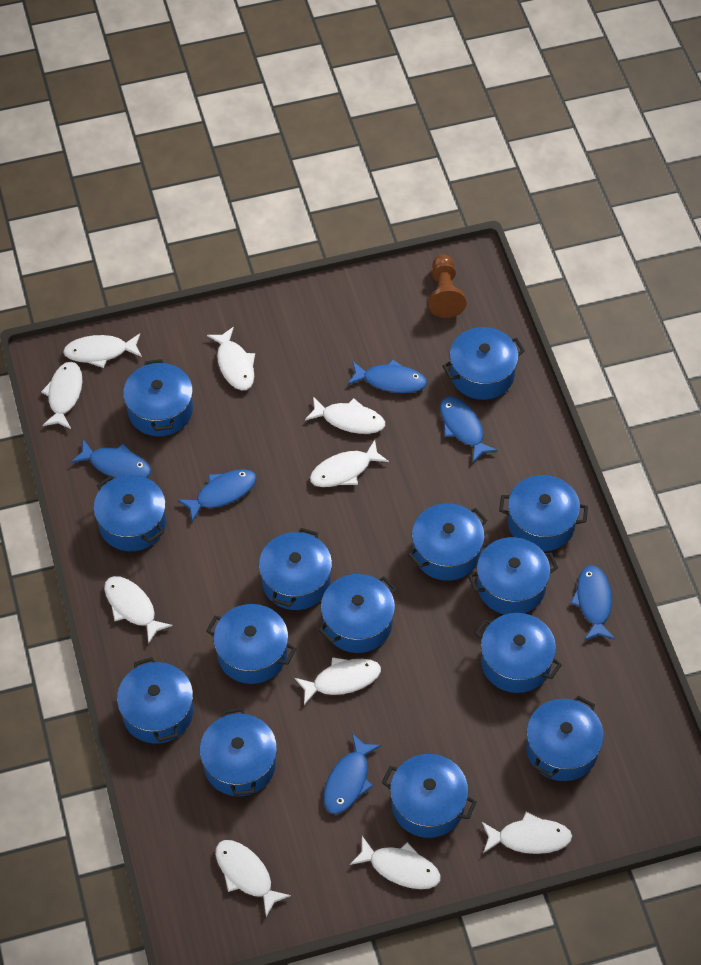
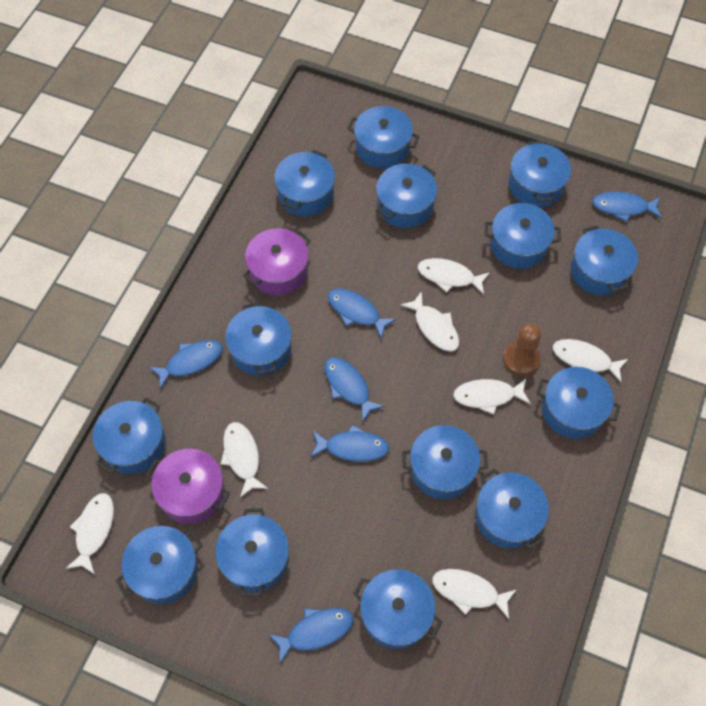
purple pot: none = 0 -> [146,449,230,524] [243,228,311,295] = 2
white fish: [41,362,82,429] [63,333,142,368] [104,576,173,644] [207,327,255,390] [215,840,291,917] [295,657,381,705] [305,397,385,434] [310,440,389,487] [350,836,441,889] [482,812,572,854] = 10 -> [66,493,114,574] [221,422,268,498] [400,291,459,352] [418,258,490,295] [432,569,517,619] [453,379,531,415] [553,339,628,382] = 7

